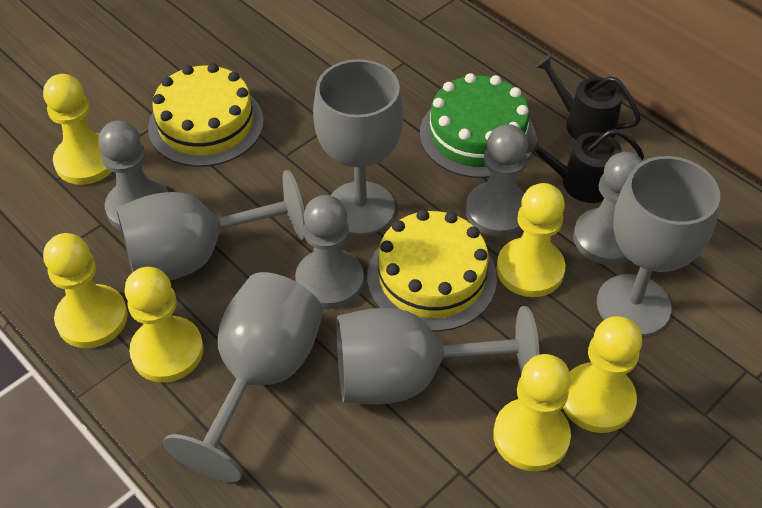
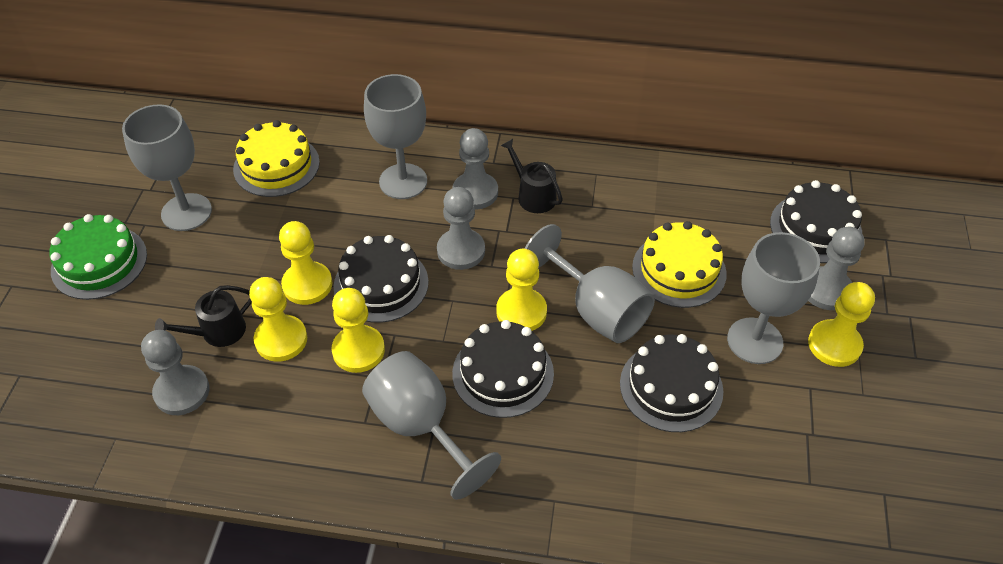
black cake: none = 0 -> [334,235,429,323] [452,320,554,418] [620,334,723,432] [770,180,862,263] = 4
yellow pawn: [43,74,112,185] [43,233,128,348] [125,267,203,383] [493,354,571,471] [496,183,565,297] [563,316,642,433] = 6 -> [249,277,307,362] [279,221,333,305] [331,288,385,373] [496,249,547,331] [808,282,875,367] = 5

